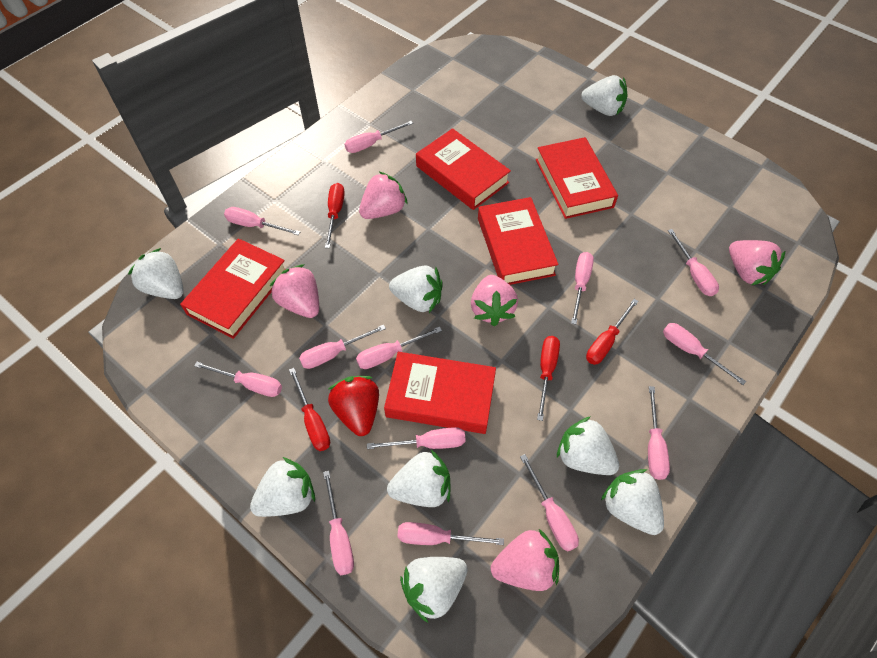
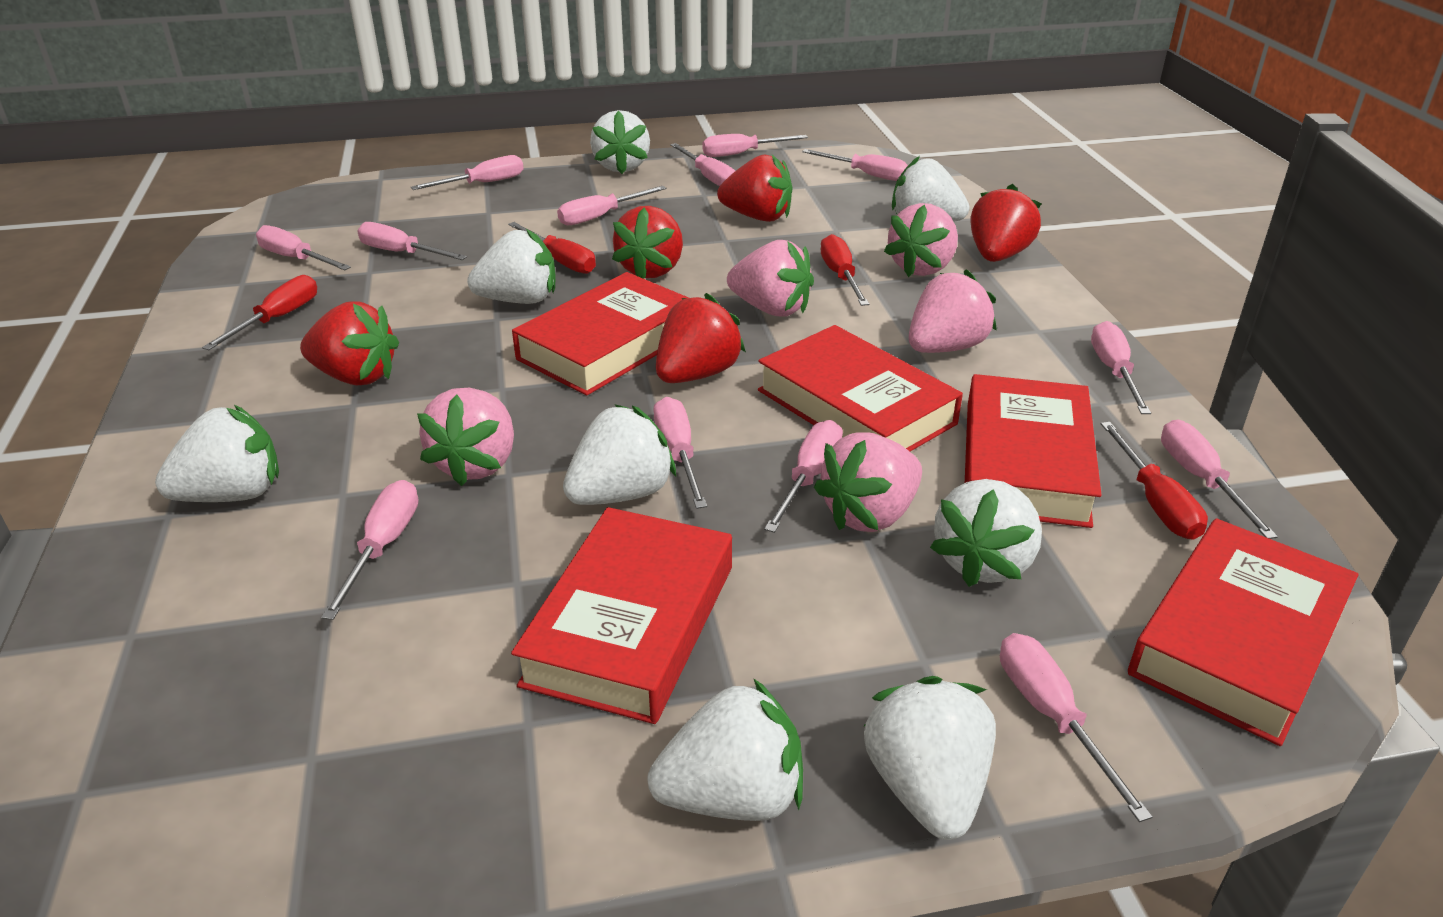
red strawberry: [328,376,379,436] = 1 -> [300,301,399,386] [612,206,683,279] [656,293,746,383] [717,155,793,222] [970,184,1042,262] = 5

